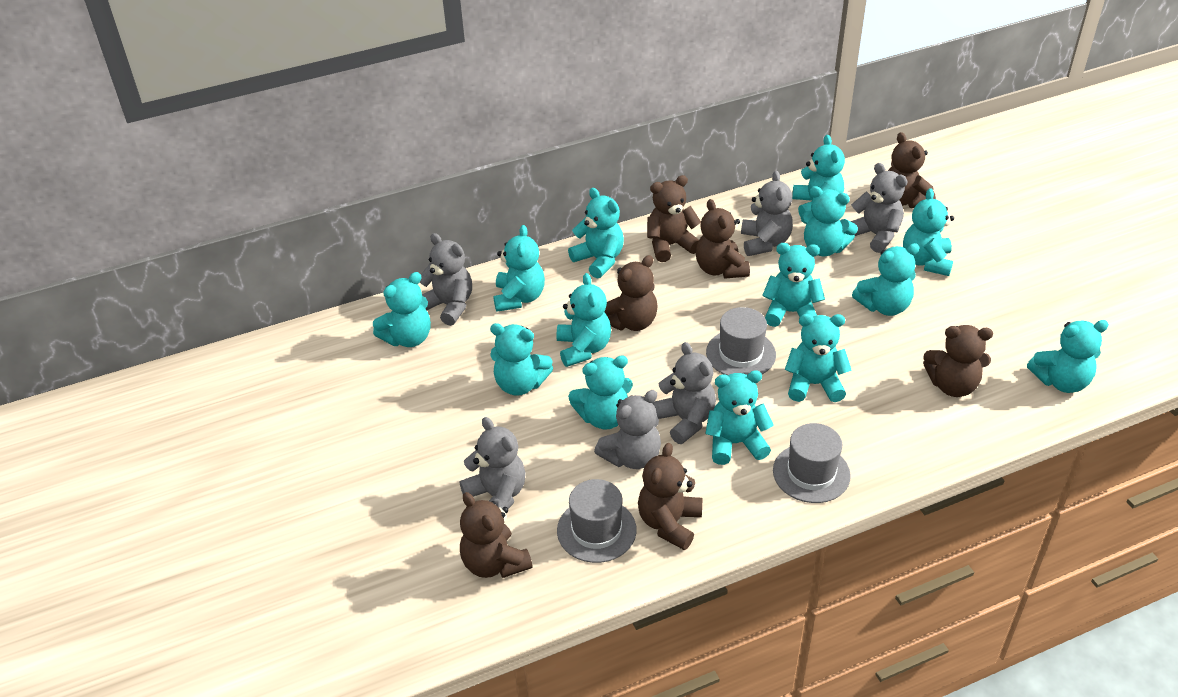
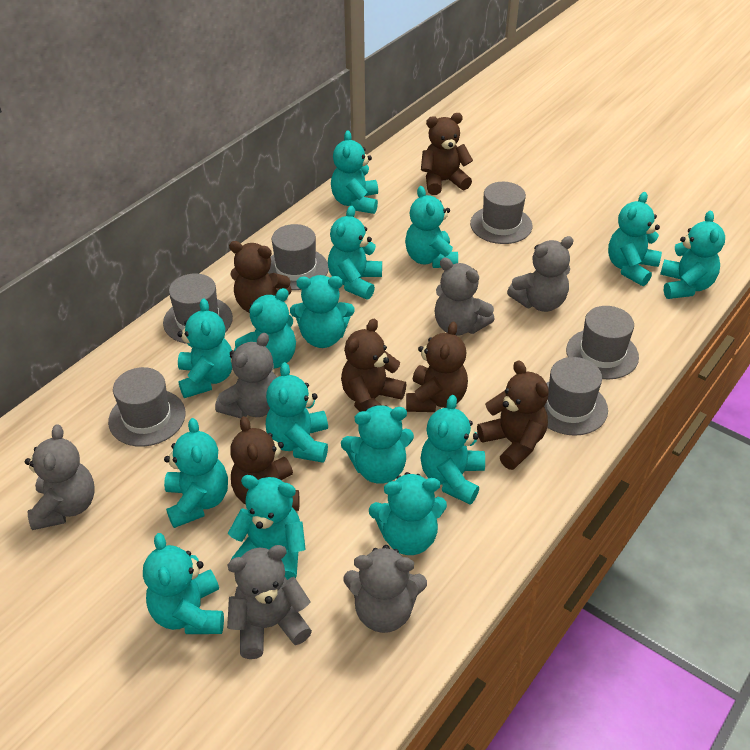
brown teddy bear: [460,492,533,578] [604,255,658,331] [638,443,702,550] [647,175,701,262] [696,199,750,279] [888,132,936,208] [923,325,993,397] = 7 -> [229,241,292,313] [230,416,300,511] [341,319,406,412] [406,322,468,412] [421,113,473,195] [477,360,549,470] = 6
grey hat: [557,479,637,563] [706,307,776,376] [773,423,851,503] = 3 -> [108,367,186,447] [163,273,233,344] [268,224,329,290] [470,182,533,244] [544,357,608,436] [566,306,639,379] = 6
turquoise teddy bear: [373,272,431,347] [490,323,553,396] [493,225,545,312] [556,273,611,367] [568,188,624,279] [568,355,633,430] [705,370,774,465] [762,243,825,327] [785,314,852,402] [792,135,845,217] [801,186,858,256] [852,243,920,316] [903,188,954,276] [1027,320,1109,393] = 14 -> [143,533,224,634] [164,418,228,528] [177,299,232,398] [228,475,306,580] [234,288,296,368] [266,362,328,463] [290,275,354,348] [328,206,382,299] [331,130,378,214] [341,405,414,484] [369,472,447,555] [405,186,458,268] [421,395,485,505] [608,192,662,286] [660,211,725,299] = 15

